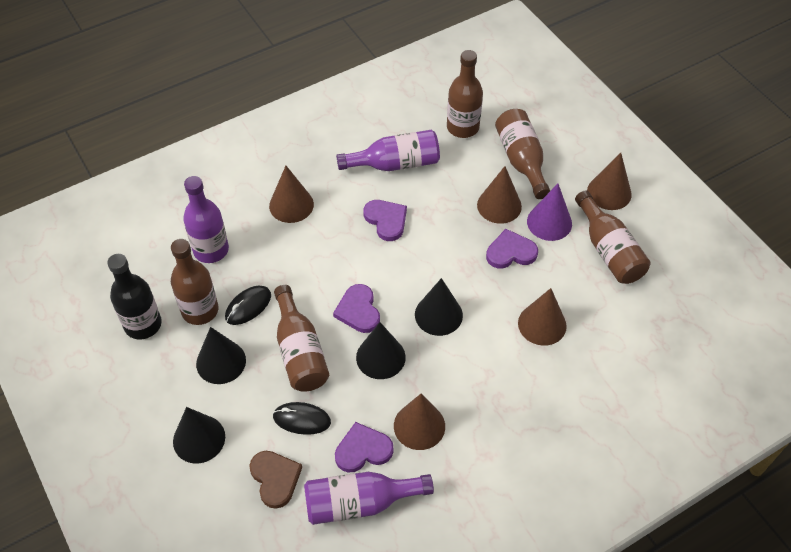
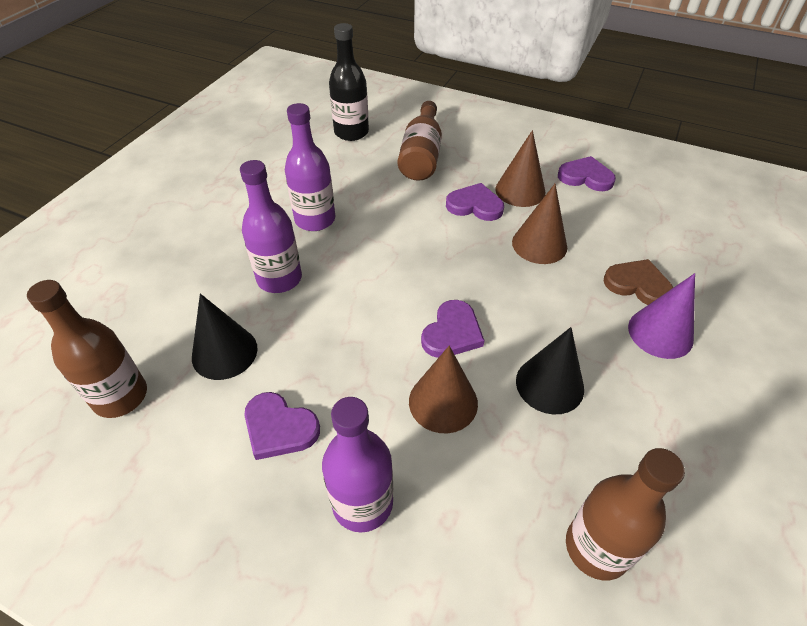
black cone: [173,407,225,463] [196,327,246,384] [356,322,406,379] [415,278,463,336] = 4 -> [192,294,258,380] [516,327,584,414] = 2
black mouse: [225,286,271,325] [273,402,331,435] = 2 -> none = 0
brown bottle: [171,239,219,325] [274,285,329,392] [447,50,483,138] [495,109,550,199] [575,190,650,284] = 5 -> [27,280,147,418] [398,101,442,181] [566,448,685,580] = 3
brown cone: [269,166,314,223] [394,394,445,450] [477,166,522,224] [518,288,567,346] [587,153,632,210] = 5 -> [409,346,478,433] [495,130,546,207] [512,184,567,264] = 3

